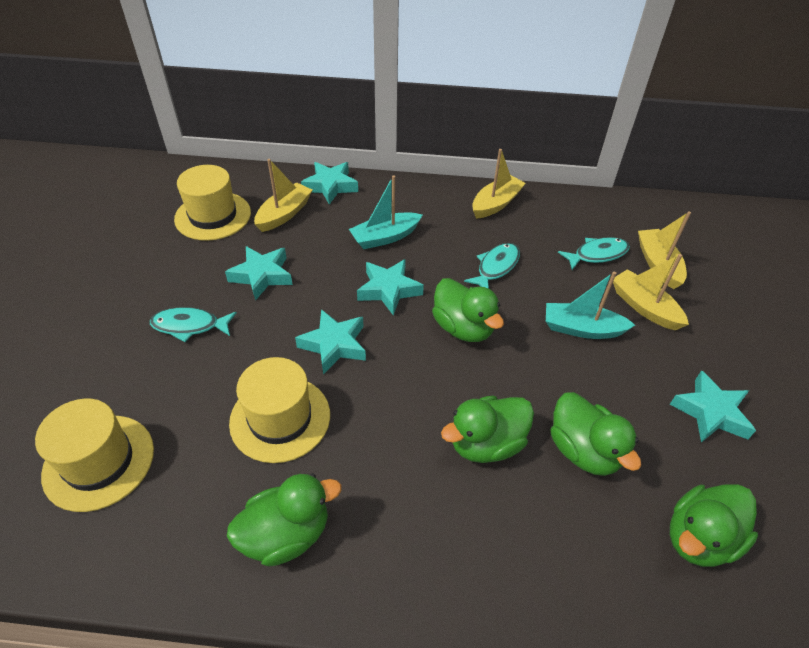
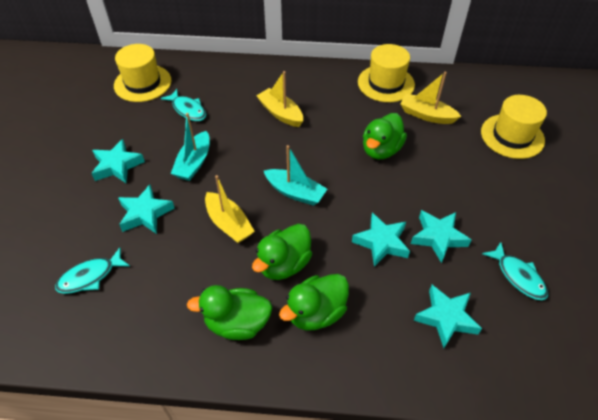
green duck: [227,474,342,567] [432,278,504,342] [441,396,534,463] [551,392,641,476] [670,484,758,567] = 5 -> [187,285,273,340] [252,224,312,280] [279,274,349,330] [363,113,407,159] = 4
yellow boat: [254,159,312,232] [472,149,526,219] [613,254,689,330] [638,211,691,289] = 4 -> [205,175,255,243] [256,71,303,127] [400,72,461,124] = 3

